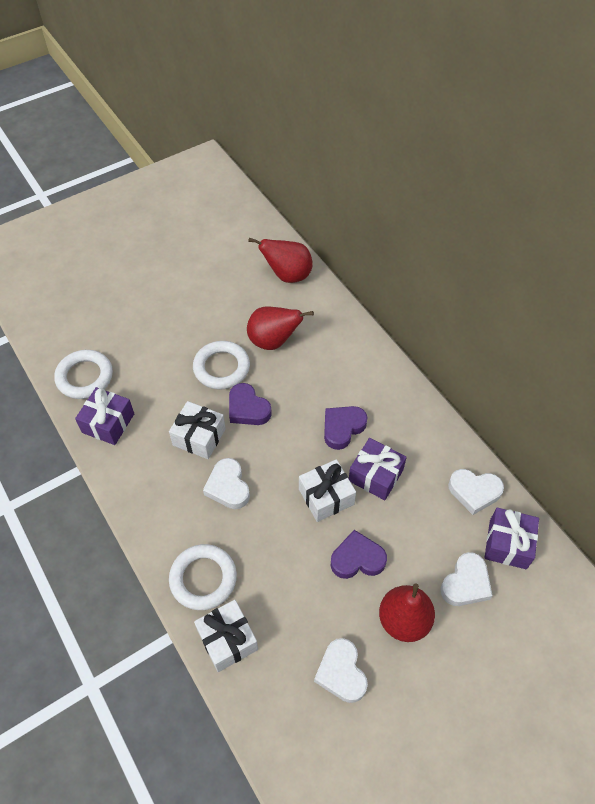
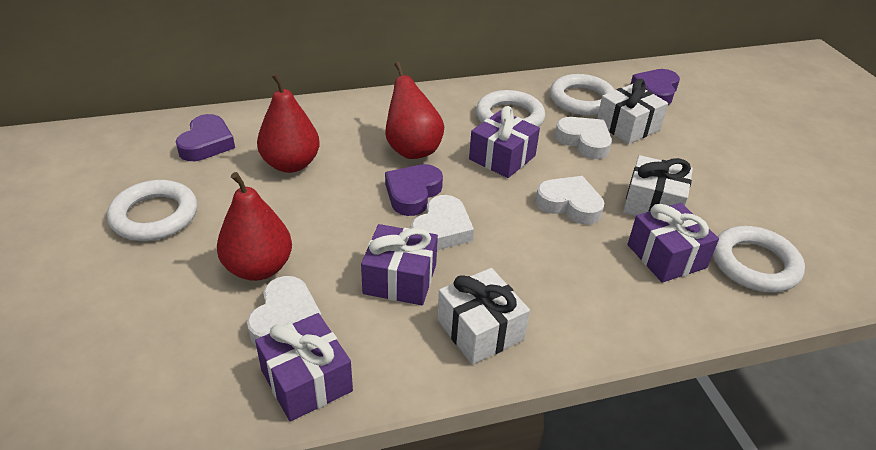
purple gift: [75,387,134,445] [349,438,407,500] [485,508,539,569] = 3 -> [255,313,353,422] [361,224,438,305] [469,106,540,178] [628,203,719,283] = 4
white ring: [54,350,113,399] [169,544,237,610] [193,341,250,389] = 3 -> [107,180,197,241] [476,90,545,127] [550,74,615,116] [713,226,805,292] = 4

